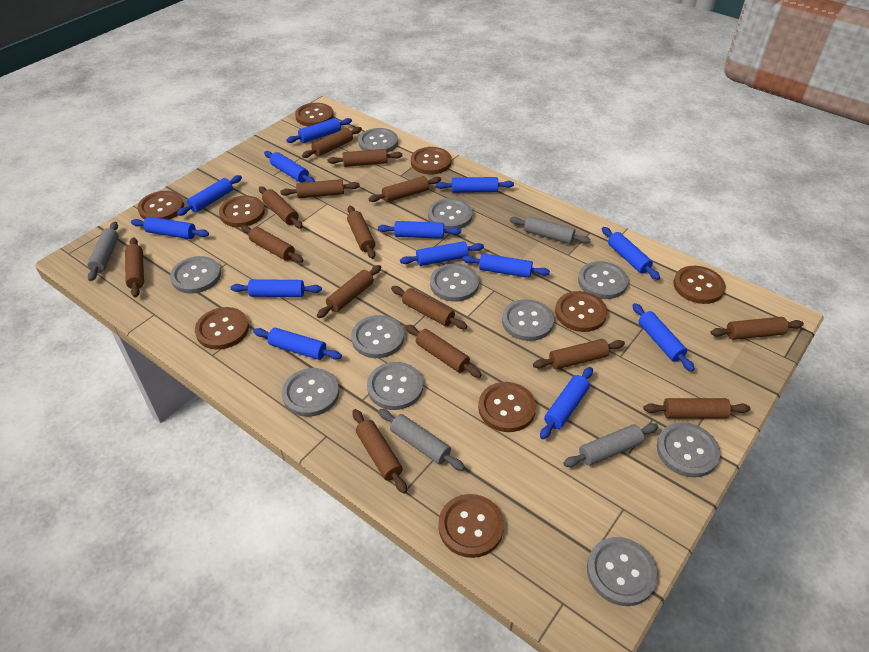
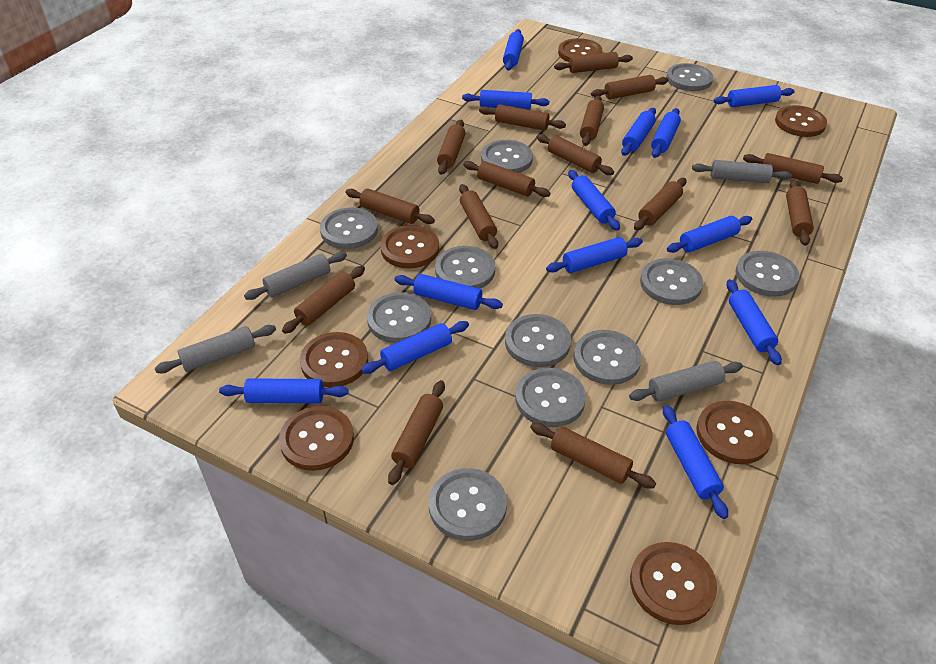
brown button: [138,191,184,220] [195,307,249,349] [219,195,265,227] [295,103,334,126] [411,147,452,174] [438,494,504,558] [478,382,536,432] [555,291,607,332] [673,266,726,304] = 9 -> [279,406,354,471] [300,332,368,387] [380,225,439,268] [558,38,602,62] [630,542,717,625] [696,401,773,464] [775,105,827,137] = 7

